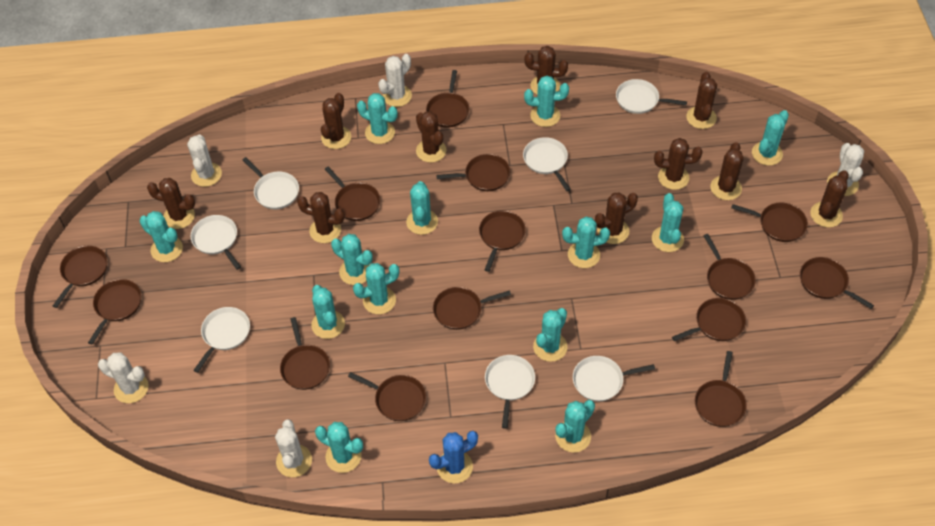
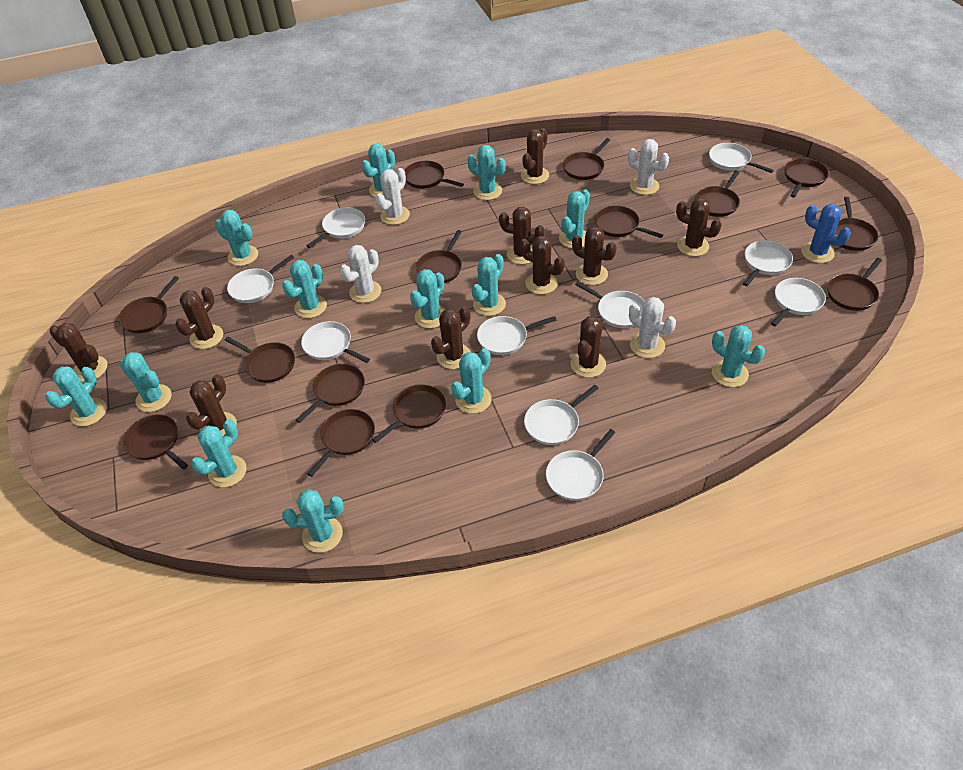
white cactus: [98,352,149,403] [187,134,222,187] [275,419,312,477] [378,54,412,107] [827,143,864,196] = 5 -> [340,245,381,303] [375,168,410,225] [628,139,669,195] [629,297,676,358] = 4
white pan: [191,215,241,270] [193,307,250,373] [243,157,299,209] [485,355,535,429] [523,137,571,191] [573,356,655,401] [616,79,687,114] = 7 -> [227,255,294,303] [301,321,370,363] [306,208,365,248] [477,316,557,355] [524,385,599,445] [546,429,616,501] [575,281,645,328] [709,143,774,173] [743,241,793,286] [771,278,826,327] = 10

